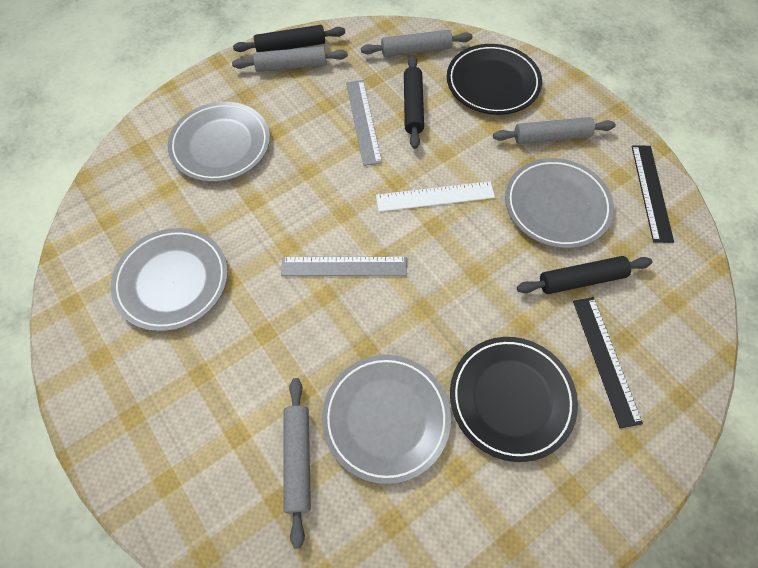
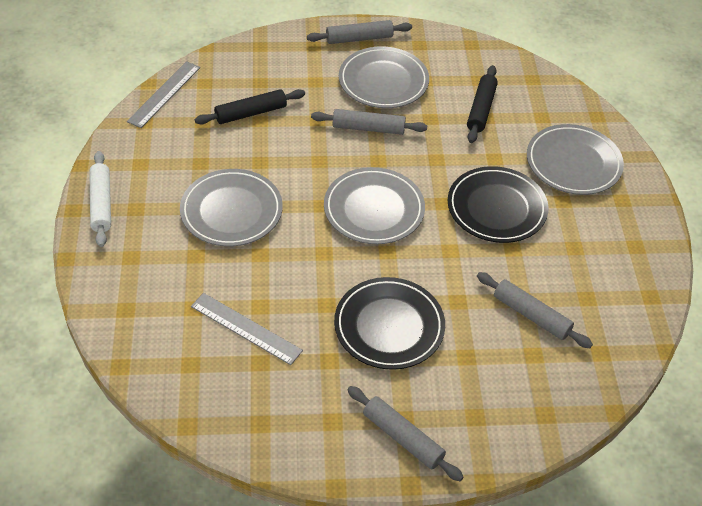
black rolling pin: [233,25,345,52] [404,55,424,149] [517,256,652,294] = 3 -> [195,89,305,124] [467,65,498,143] = 2
black ruler: [573,297,643,429] [632,145,674,243] = 2 -> none = 0
white rolling pin: none = 0 -> [89,151,111,247] = 1
white ruler: [376,181,495,212] = 1 -> none = 0

